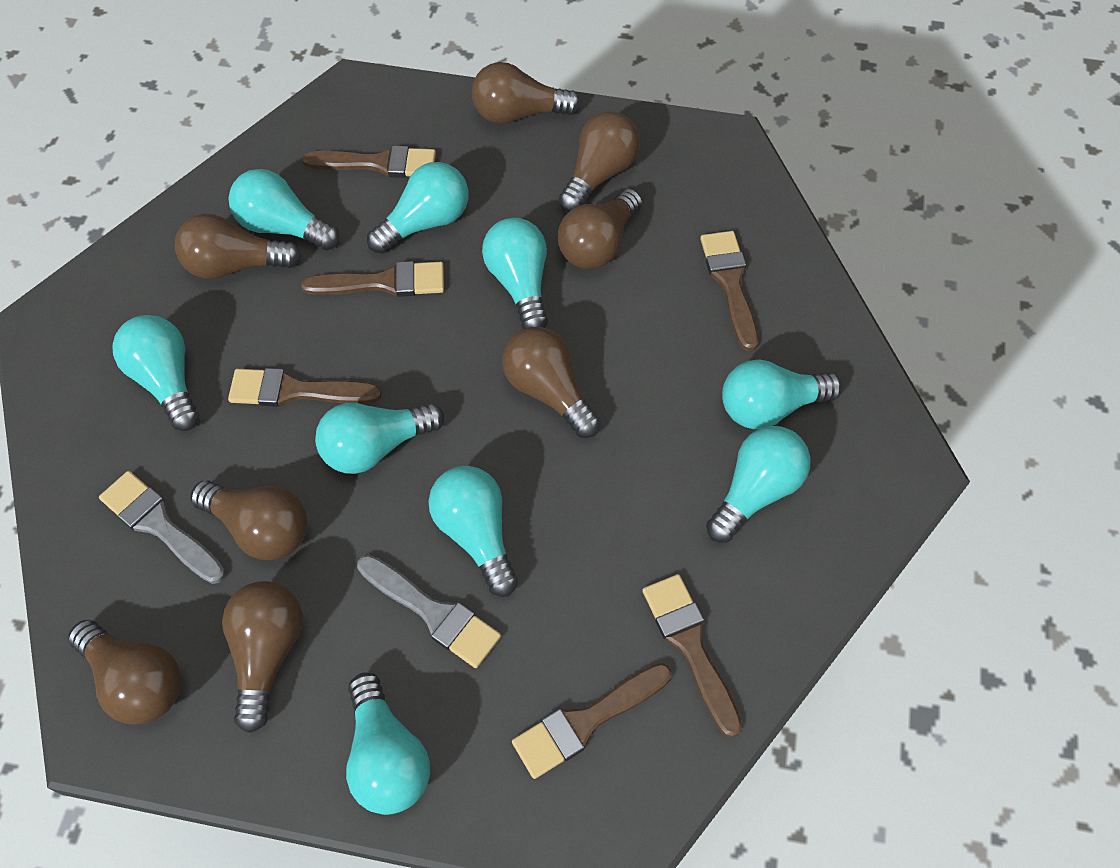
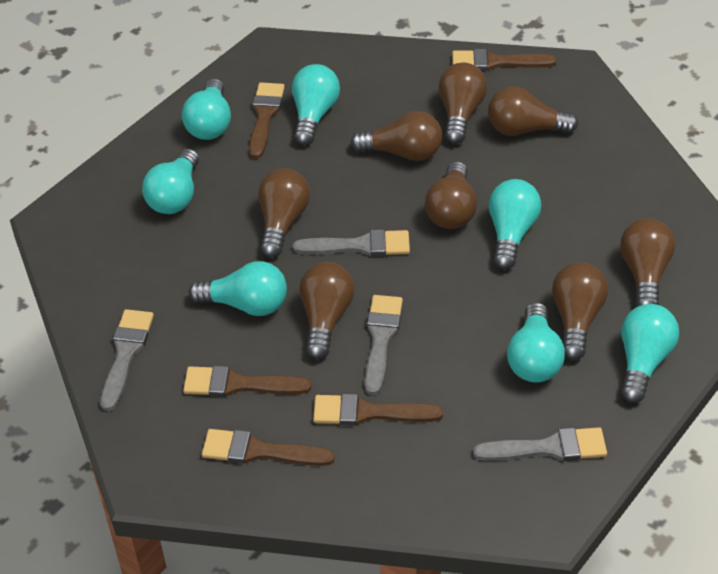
brown brush: [228,368,382,407] [301,261,444,297] [302,146,436,178] [512,663,672,779] [642,574,742,738] [700,231,759,351] = 6 -> [183,366,311,397] [202,429,335,466] [249,82,285,159] [313,394,443,426] [452,49,556,71] = 5
grey brush: [99,471,226,584] [357,555,501,668] = 2 -> [100,309,154,411] [293,229,410,257] [365,295,403,395] [473,427,607,461] = 4
turquoise light bulb: [112,315,199,431] [229,169,340,250] [315,403,444,474] [346,673,430,815] [367,162,468,254] [428,466,518,597] [482,218,548,329] [706,426,810,543] [722,360,842,429] = 9 -> [142,149,199,214] [182,78,231,140] [188,261,287,316] [292,64,340,145] [489,179,541,270] [507,302,565,383] [621,304,679,403] = 7

